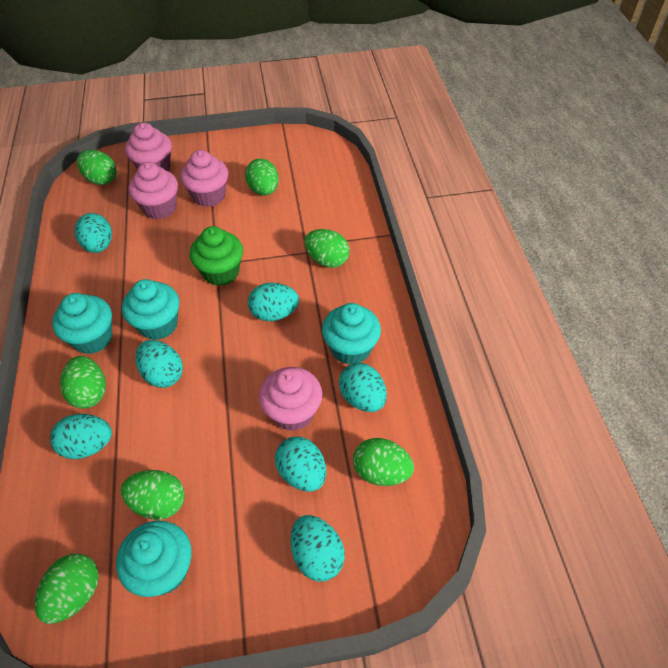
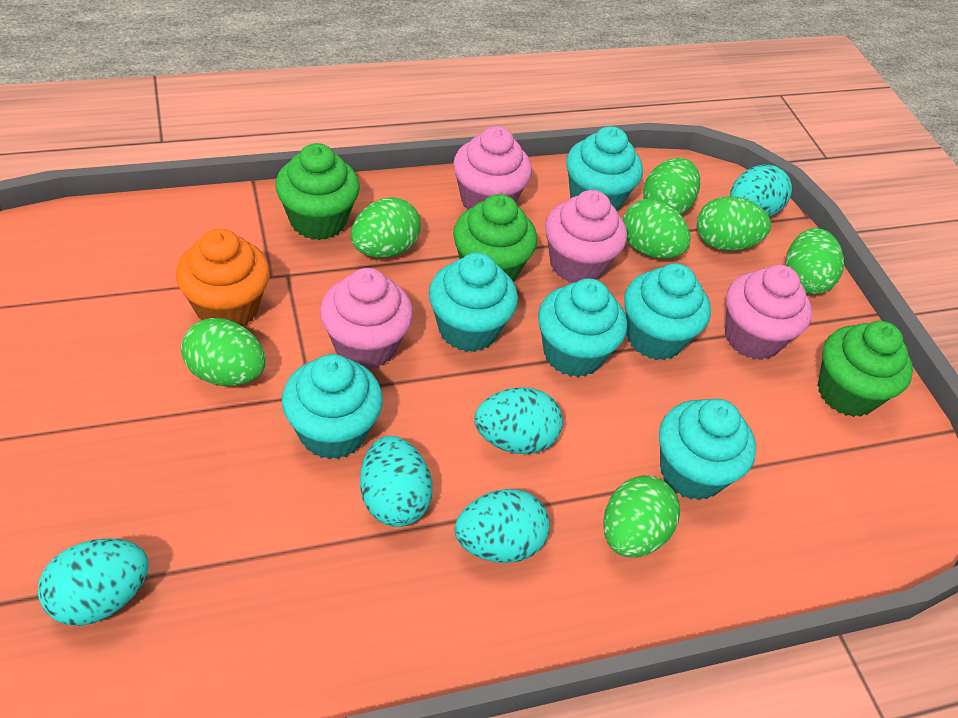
green cupcake: [190,226,243,286] = 1 -> [276,143,360,240] [453,194,537,282] [818,321,913,417] = 3
orange cupcake: none = 0 -> [176,229,270,326] = 1
turquoise cupcake: [52,293,112,354] [116,520,192,597] [122,279,179,340] [322,303,381,365] = 4 -> [282,354,383,460] [429,253,518,352] [538,278,627,377] [566,126,643,211] [624,264,711,360] [659,399,756,500] = 6
turquoise egg: [50,414,112,459] [74,213,112,253] [135,340,183,388] [248,283,299,321] [275,436,326,492] [291,515,345,582] [339,363,387,412] = 7 -> [38,538,149,626] [360,436,433,527] [455,489,550,563] [474,387,563,454] [730,165,792,217] = 5

